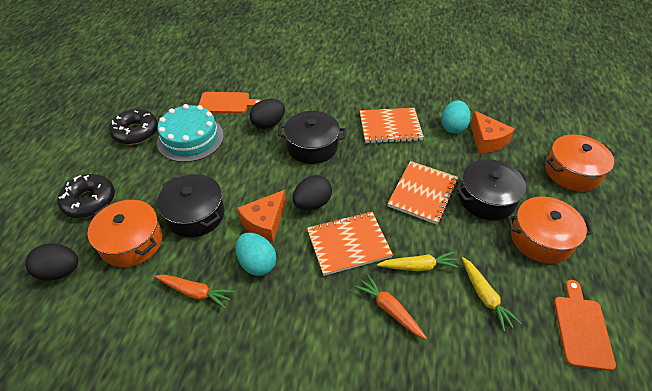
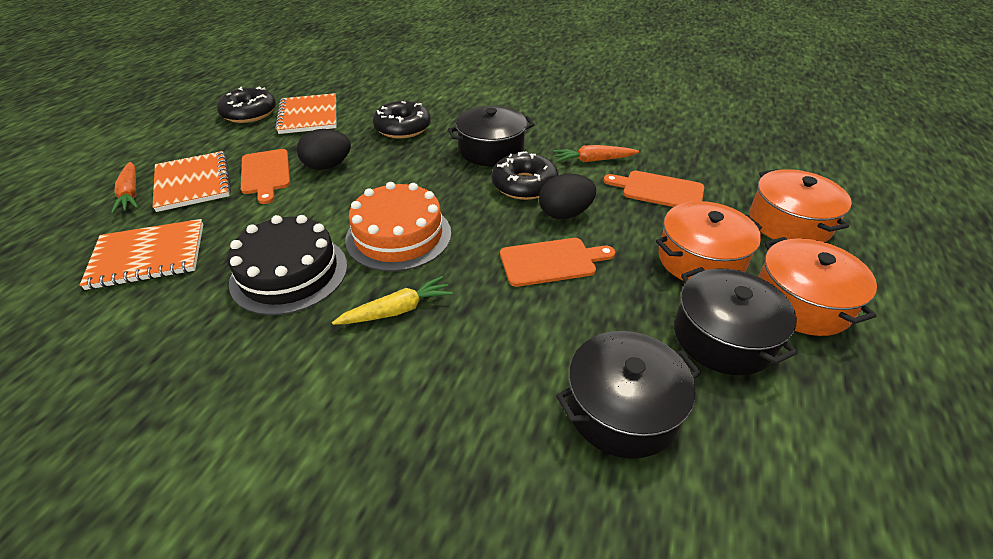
black cake: none = 0 -> [228,215,347,315] = 1
black donut: [57,174,115,218] [109,109,158,145] = 2 -> [217,86,276,123] [373,101,431,138] [492,151,559,200] = 3
black egg: [25,244,78,281] [250,99,285,129] [292,175,332,210] = 3 -> [297,129,351,170] [539,173,596,219] = 2
orange cake: none = 0 -> [345,182,451,272] = 1
orange cheese: [237,190,286,242] [470,111,515,153] = 2 -> none = 0
orange cutting board: [199,92,262,113] [554,280,616,371] = 2 -> [241,149,290,204] [500,238,615,287] [603,171,704,207] = 3
turquoise cake: [157,104,224,162] = 1 -> none = 0
turquoise egg: [236,233,276,276] [441,100,471,134] = 2 -> none = 0
yellow carrot: [377,251,460,271] [462,257,522,332] = 2 -> [332,276,453,325] = 1

